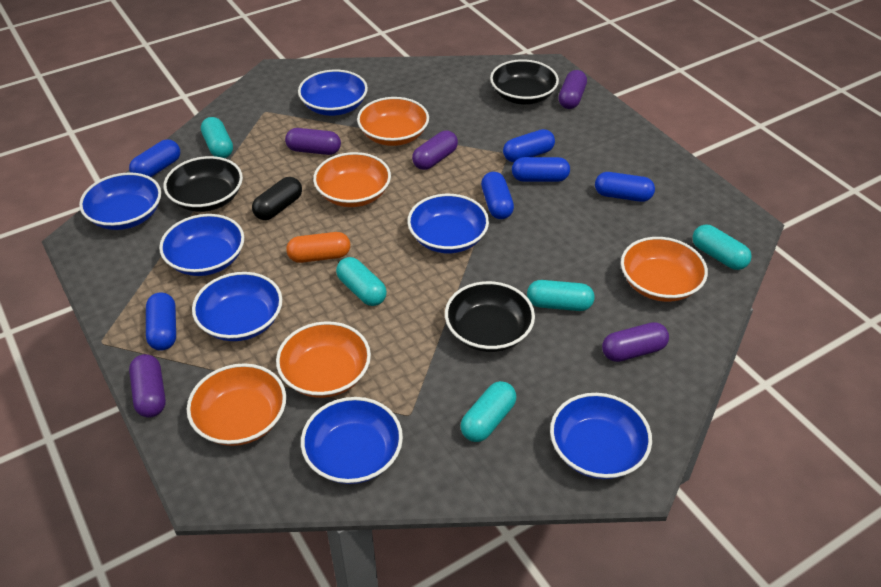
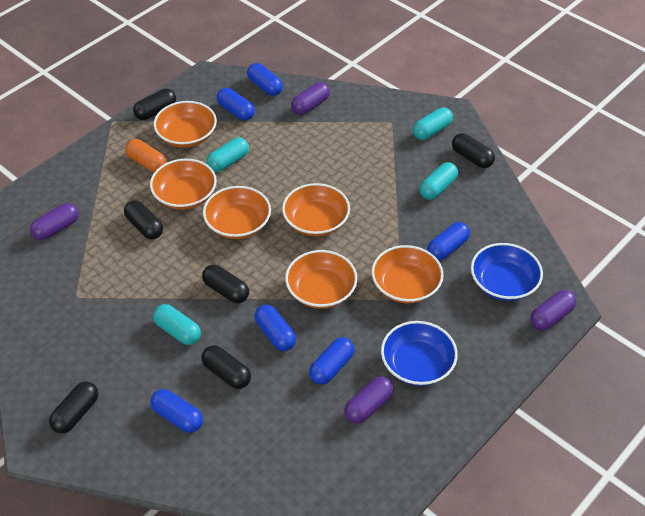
black bowl: [164,156,243,212] [445,281,535,352] [490,59,559,105] = 3 -> none = 0
black capsule: [252,177,302,220] = 1 -> [49,382,98,434] [124,200,163,239] [133,89,176,120] [202,265,249,303] [202,345,251,389] [452,133,495,168] = 6
blue bowl: [79,172,161,230] [159,214,244,276] [192,272,282,341] [298,70,368,116] [301,397,403,484] [407,194,489,253] [550,393,652,479] = 7 -> [381,321,458,386] [471,243,543,301] = 2
orange bowl: [187,363,286,446] [276,321,371,398] [313,152,391,207] [357,97,429,146] [621,237,708,302] = 5 -> [150,159,217,210] [154,101,217,148] [203,186,271,239] [282,183,350,236] [285,250,357,309] [371,245,444,303] = 6
purple capsule: [129,354,166,418] [285,128,341,155] [412,131,458,170] [558,70,587,109] [602,322,669,362] = 5 -> [30,203,79,240] [291,82,330,115] [344,376,394,424] [530,290,576,331] = 4
turquoise capsule: [201,117,233,158] [336,257,387,306] [461,381,516,442] [527,280,595,311] [692,225,752,270] = 5 -> [153,304,201,345] [206,137,249,172] [413,108,453,140] [419,162,458,200] = 4

